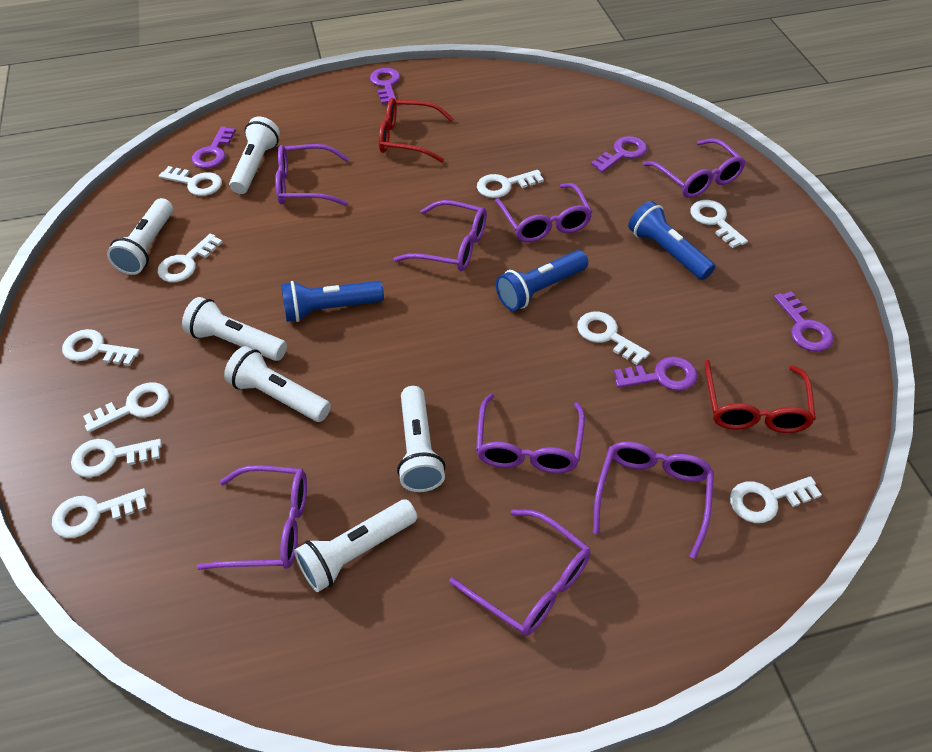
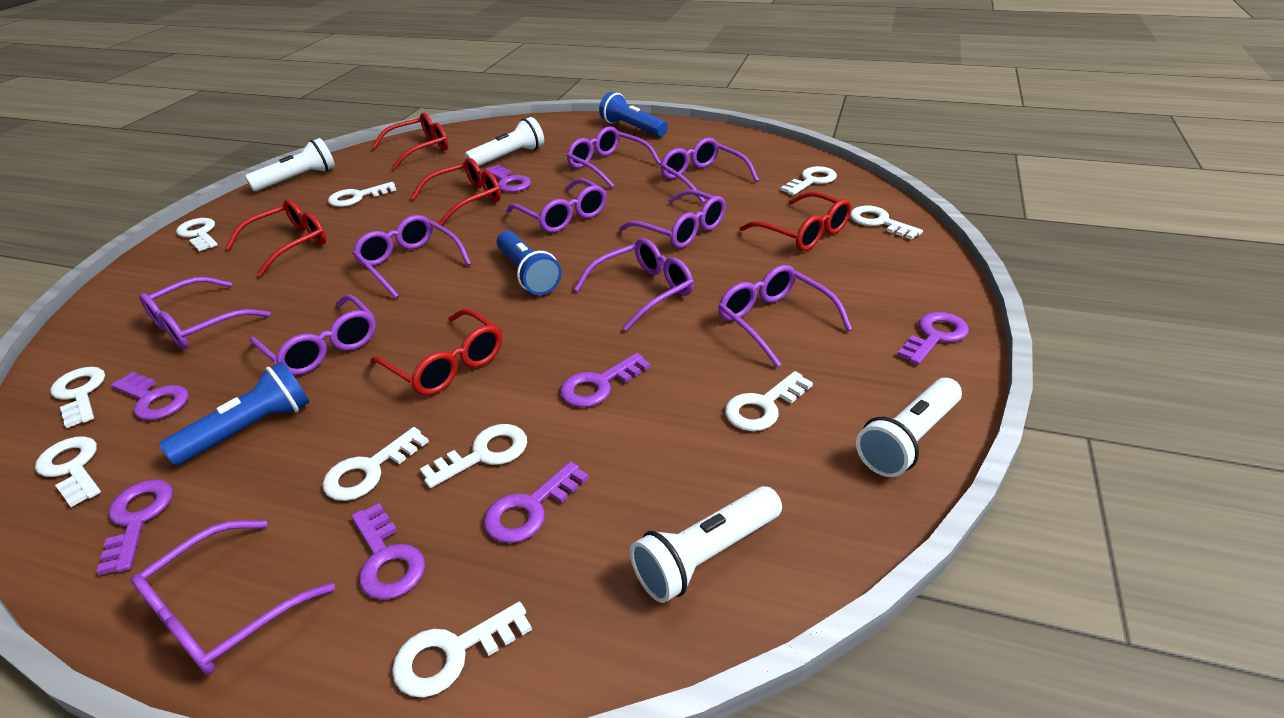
purple glasses: [197,465,307,570] [275,144,349,206] [394,200,487,271] [449,510,590,636] [476,394,585,473] [495,183,592,242] [593,442,714,559] [643,138,746,198] = 8 -> [131,520,335,674] [139,277,271,349] [249,294,376,375] [352,215,471,299] [507,178,607,233] [567,126,661,188] [574,238,694,331] [619,189,726,248] [660,138,759,204] [718,265,852,367] = 10
purple key: [192,127,236,169] [370,68,400,104] [591,136,647,173] [614,357,697,391] [774,291,834,352] = 5 -> [96,479,173,575] [111,372,189,420] [352,503,425,600] [484,461,589,543] [485,165,531,192] [560,353,651,407] [897,312,969,365] = 7
red glasses: [379,98,454,163] [705,360,816,433] = 2 -> [225,199,326,277] [370,309,502,395] [372,113,448,169] [411,157,501,226] [740,191,851,251] = 5
white flashlight: [107,198,173,275] [182,297,287,361] [224,346,331,422] [229,117,280,194] [294,499,417,592] [397,386,446,492] = 6 -> [245,138,335,191] [465,117,544,166] [630,486,782,603] [856,378,962,477] = 4

